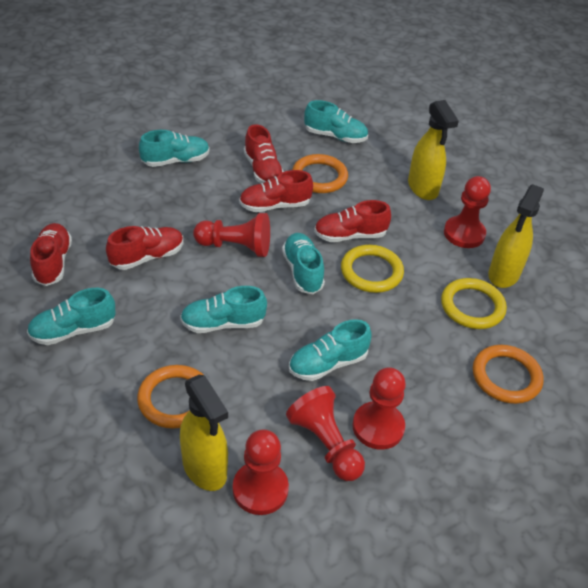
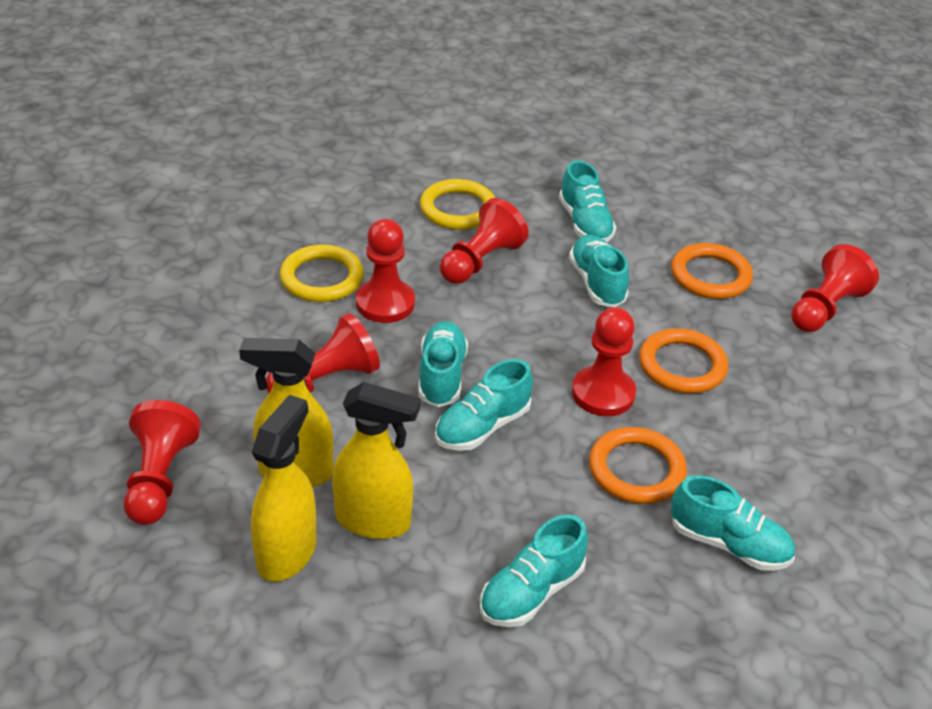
red pawn: [193,213,270,257] [233,429,289,515] [286,386,365,481] [352,368,406,450] [444,176,491,248] = 5 -> [124,400,201,525] [266,313,380,393] [356,219,415,323] [440,198,529,284] [572,307,636,416] [791,244,879,332] = 6
red shoe: [30,223,72,286] [106,226,183,270] [239,170,313,212] [244,124,284,183] [314,200,391,242] = 5 -> none = 0

